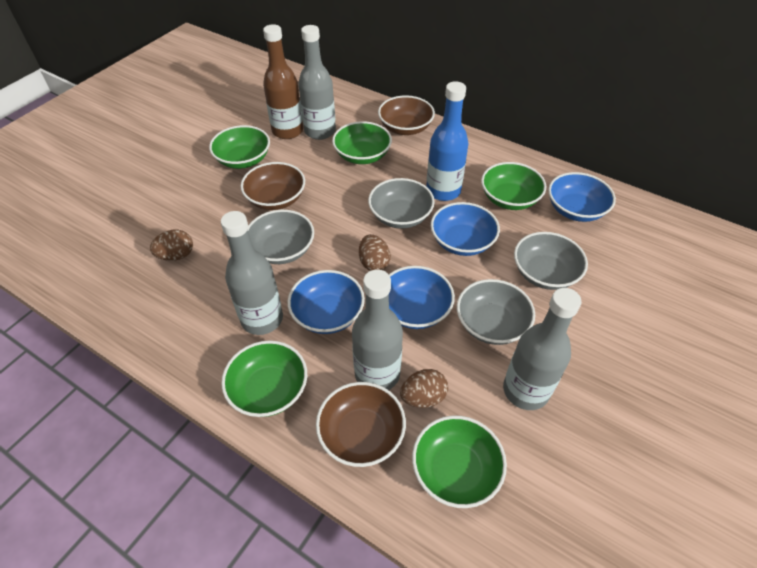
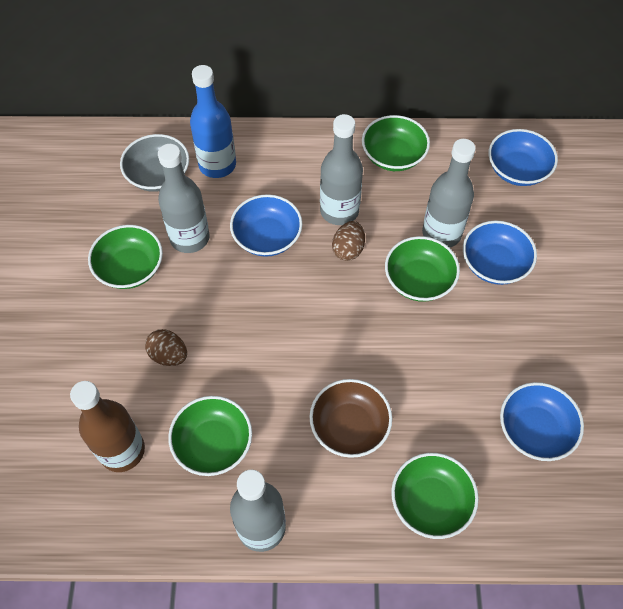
brown bowl: [241,162,305,210] [316,382,406,467] [378,95,435,135] = 3 -> [309,379,392,458] = 1
brown egg: [150,230,193,261] [359,234,391,271] [400,369,448,408] = 3 -> [145,329,187,366] [332,221,365,261] = 2
grey bowl: [248,210,314,264] [368,178,435,229] [457,279,535,345] [514,232,588,290] = 4 -> [120,134,189,192] = 1

